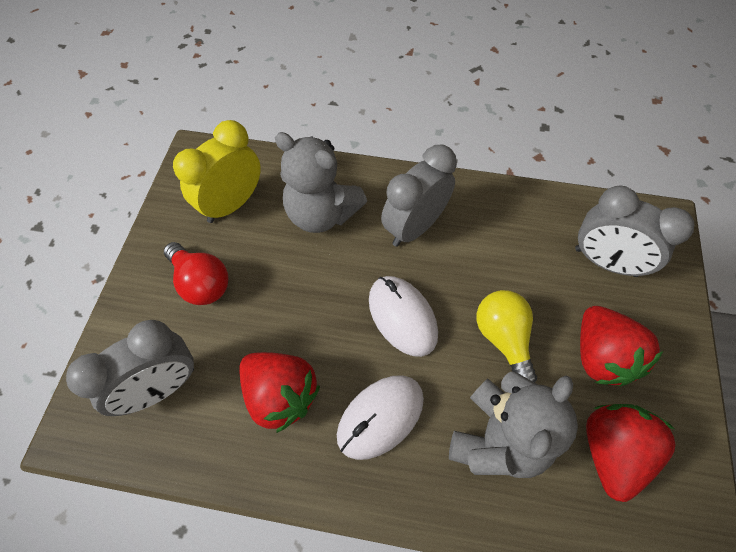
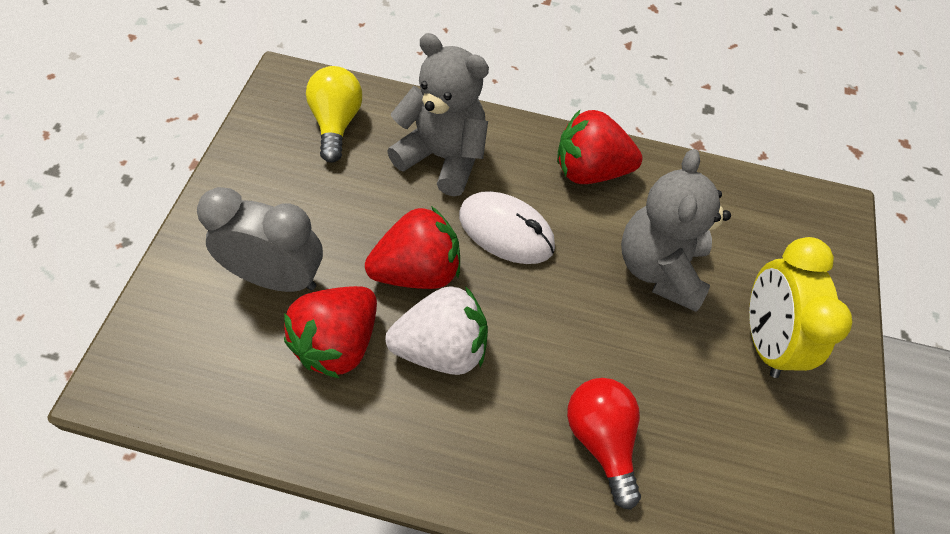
grey clock: [66,320,194,416] [381,145,457,247] [575,185,695,277] = 3 -> [197,187,323,292] = 1
white mouse: [337,375,424,460] [369,276,438,357] = 2 -> [459,191,555,264] = 1
white strawberry: none = 0 -> [385,286,488,375] = 1

